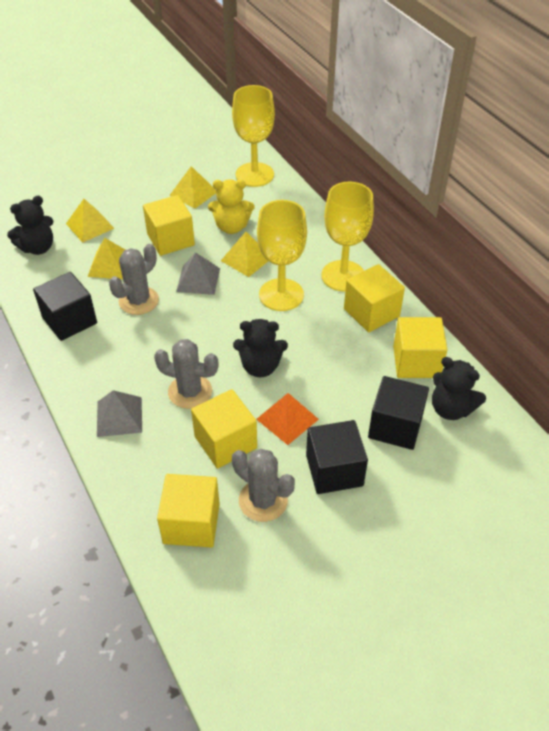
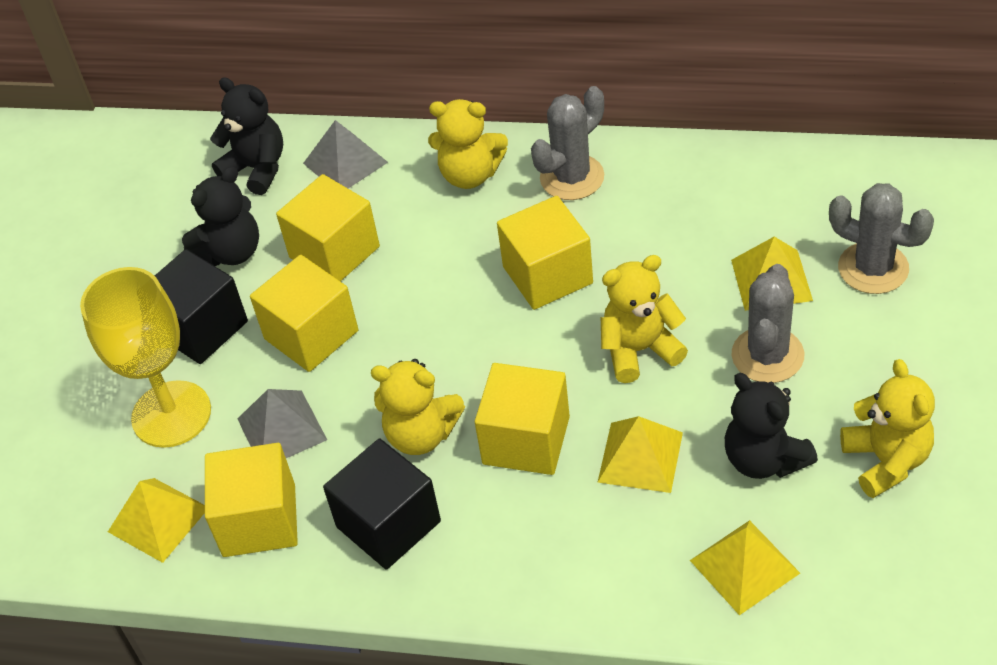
black cube: [33,272,97,341] [306,420,368,494] [368,376,429,450] = 3 -> [155,249,248,364] [323,438,441,570] = 2
orange pyramid: [256,393,319,445] = 1 -> none = 0
yellow goblet: [232,85,275,187] [257,200,307,311] [321,182,374,292] = 3 -> [80,267,211,448] = 1
yellow teddy bear: [208,179,254,234] = 1 -> [371,359,465,455] [428,99,508,189] [601,255,688,383] [840,359,935,498] = 4

